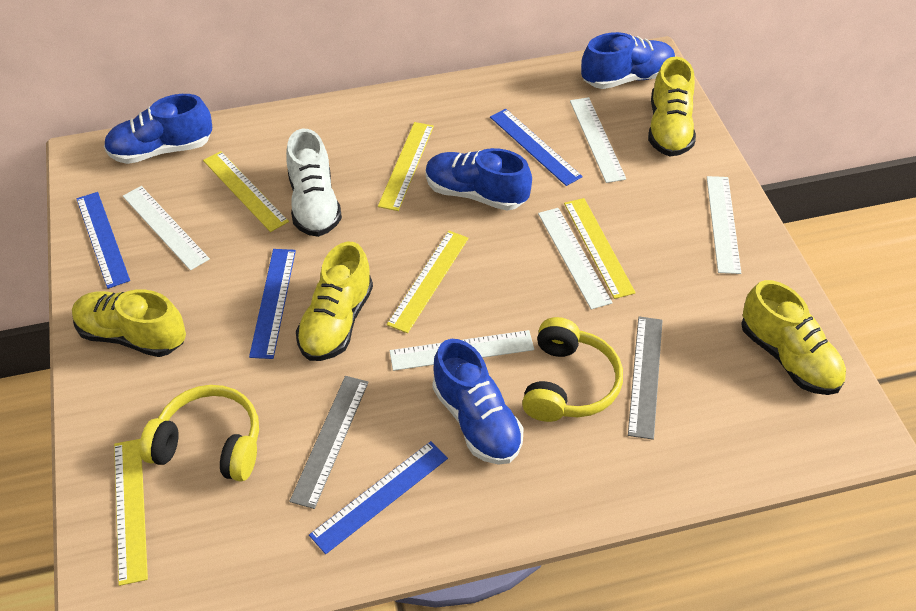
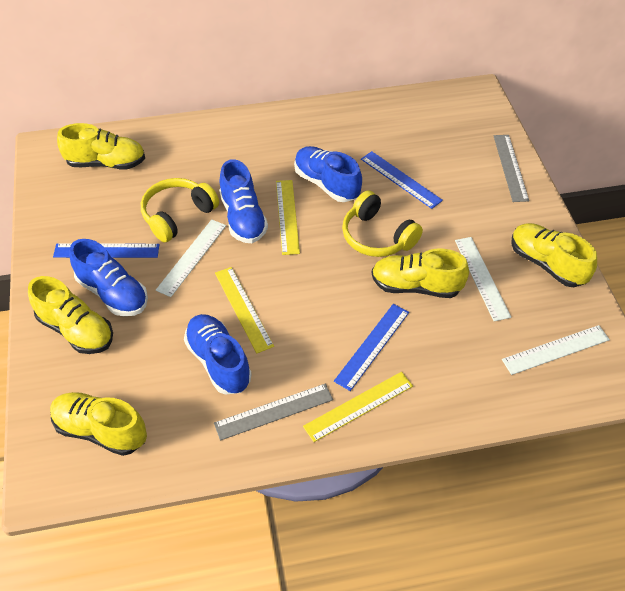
blue ruler: [76,192,130,289] [249,249,296,359] [309,441,448,554] [490,109,583,186] = 4 -> [53,243,160,258] [334,304,409,391] [361,151,443,209] = 3
white ruler: [123,186,210,270] [390,330,534,371] [538,208,612,310] [570,97,626,183] [707,176,741,274] = 5 -> [156,219,226,297] [455,237,511,321] [502,325,610,375] = 3
white shoe: [286,129,342,237] = 1 -> none = 0
yellow ruler: [114,439,148,586] [203,151,289,232] [378,122,434,211] [387,231,469,333] [564,198,636,299] = 5 -> [215,267,274,353] [276,180,300,255] [303,372,413,442] = 3
yellow shoe: [72,289,186,357] [296,242,373,361] [648,57,696,156] [741,280,846,395] = 4 -> [28,276,113,354] [50,392,147,456] [57,123,145,170] [372,248,469,298] [512,223,597,287] = 5

